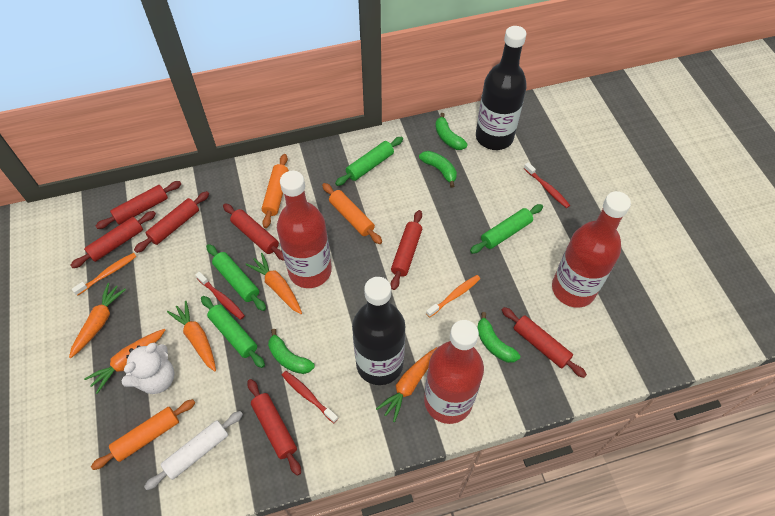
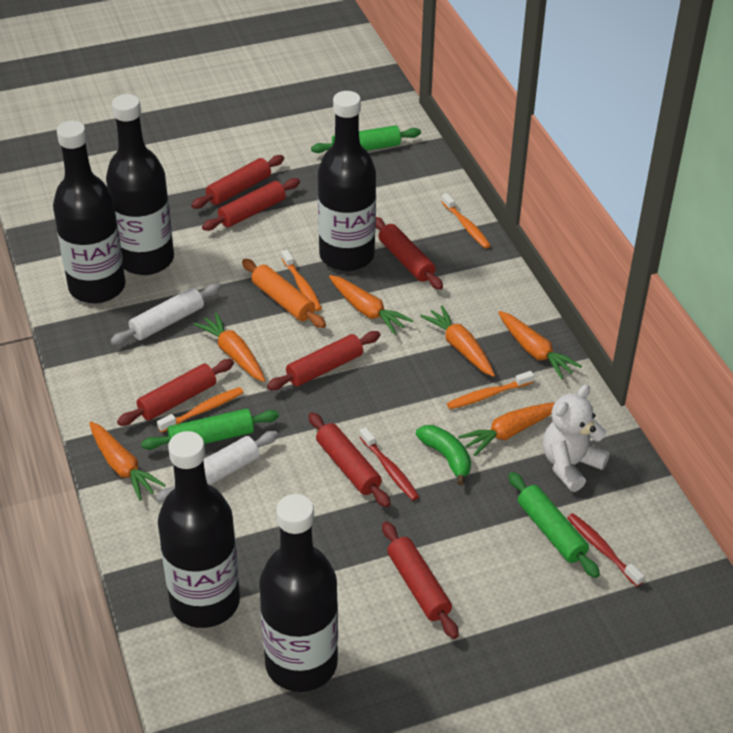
black bottle: [352,277,405,385] [476,26,527,150] = 2 -> [53,121,126,303] [106,94,174,275] [158,431,240,628] [259,494,338,692] [318,91,376,271] = 5
green banana: [268,329,315,374] [419,151,457,188] [435,113,468,150] [477,312,520,363] = 4 -> [416,425,471,485] = 1
green rolling pin: [201,296,265,368] [206,244,266,311] [335,137,403,186] [470,204,543,254] = 4 -> [141,409,279,450] [311,125,421,153] [508,472,600,578] = 3
orange carrot: [69,283,126,358] [84,329,165,394] [167,301,216,371] [245,253,302,314] [376,347,437,422] = 5 -> [89,422,166,501] [193,312,265,382] [329,275,413,335] [420,305,495,377] [458,403,554,456] [498,311,582,379] = 6
orange rolling pin: [91,399,195,470] [262,154,289,228] [322,183,382,244] = 3 -> [242,259,326,328] = 1
orange toothbrush: [72,253,137,296] [426,275,480,318] = 2 -> [157,387,244,433] [282,250,322,311] [441,193,491,249] [447,371,534,409] = 4
red bottle: [277,171,332,288] [424,320,484,424] [552,191,631,307] = 3 -> none = 0
red toothbrush: [195,272,245,320] [282,371,338,423] [524,162,570,208] = 3 -> [359,427,419,501] [567,513,644,587] = 2
white rolling pin: [144,411,243,490] = 1 -> [110,284,221,345] [155,431,278,503] = 2

